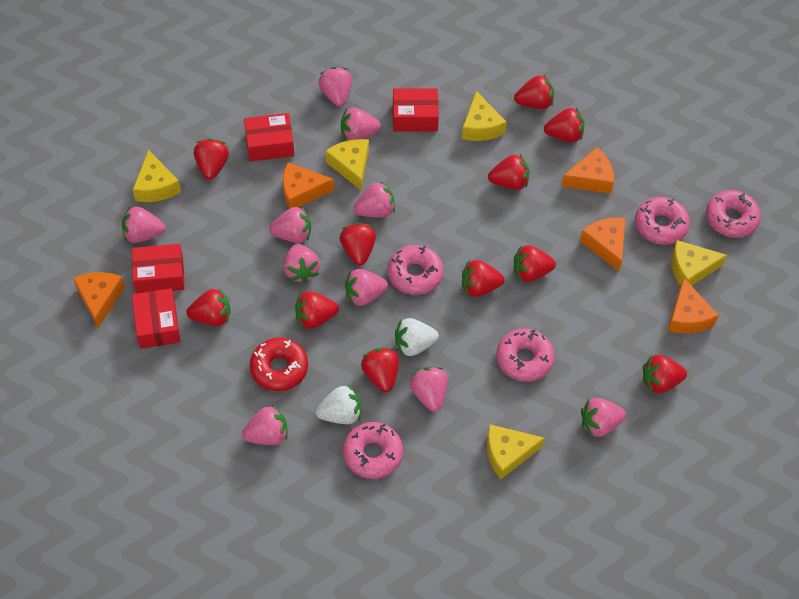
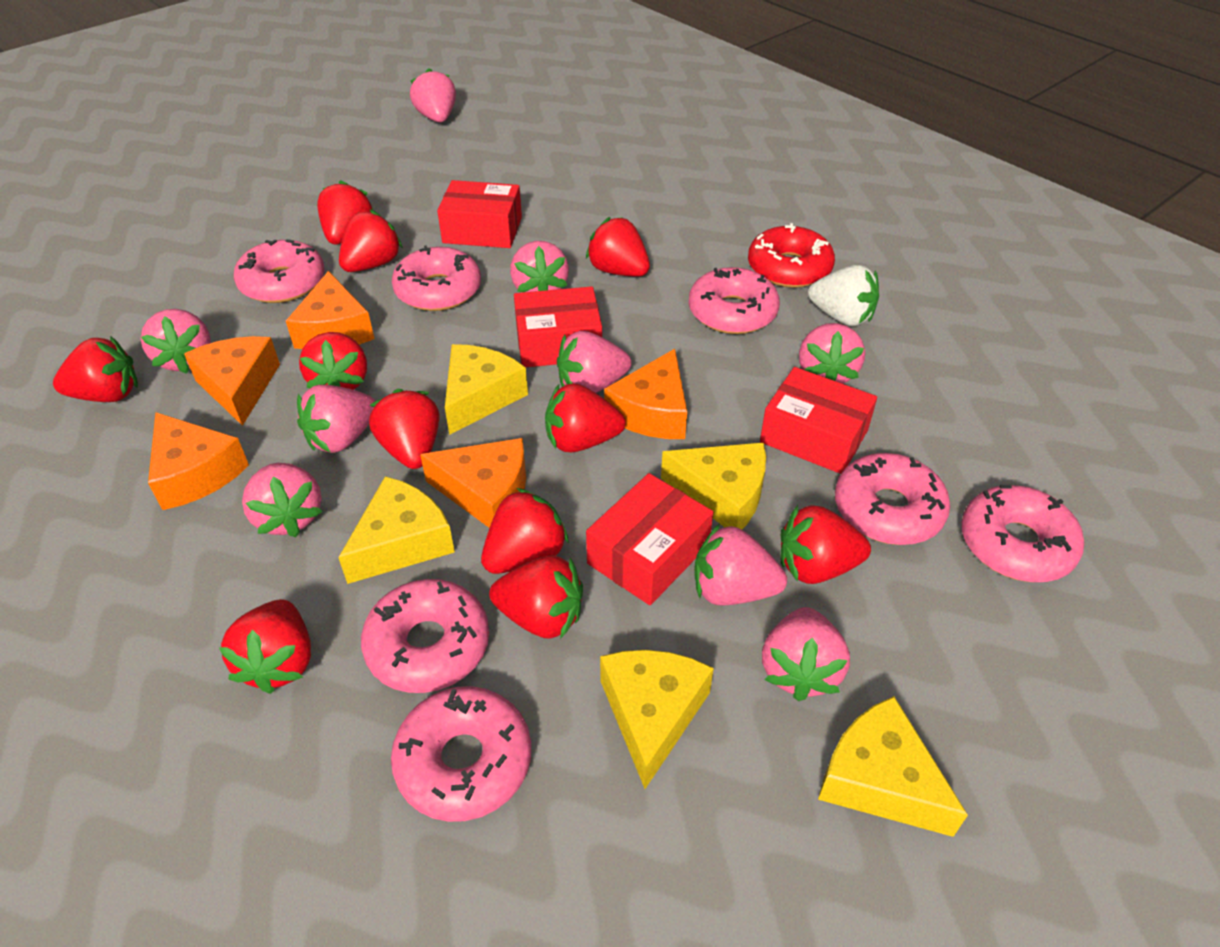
pink donut: [343,422,403,479] [388,245,443,295] [496,328,555,382] [635,197,690,245] [706,190,761,238] = 5 -> [234,239,325,303] [361,579,489,693] [391,686,531,822] [392,245,481,311] [689,267,780,334] [835,453,950,545] [961,484,1084,582] = 7
pink strawberry: [122,207,165,243] [242,405,288,445] [269,206,311,243] [283,244,320,284] [318,67,352,107] [341,107,381,141] [345,269,388,306] [353,181,395,217] [410,367,448,412] [581,398,626,438] = 10 -> [141,309,211,374] [242,463,322,537] [297,385,375,453] [410,68,456,122] [510,241,569,293] [557,331,631,393] [694,524,787,606] [762,607,850,701] [799,323,865,384] = 9
white strawberry: [316,385,361,424] [395,318,439,356] = 2 -> [808,265,879,326] = 1

